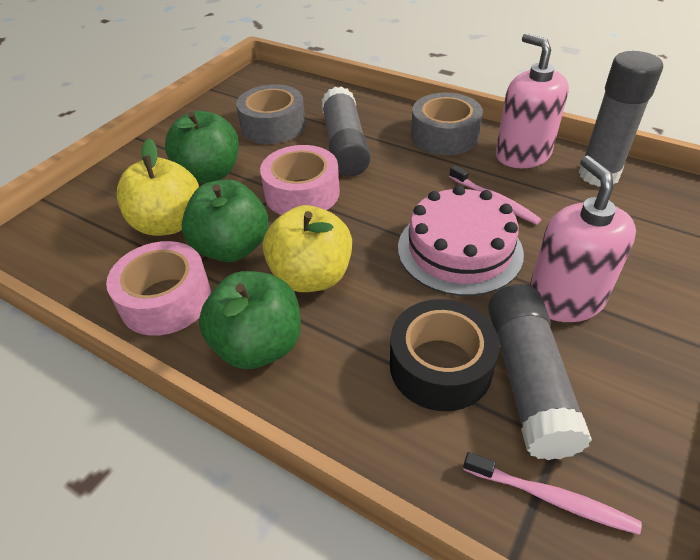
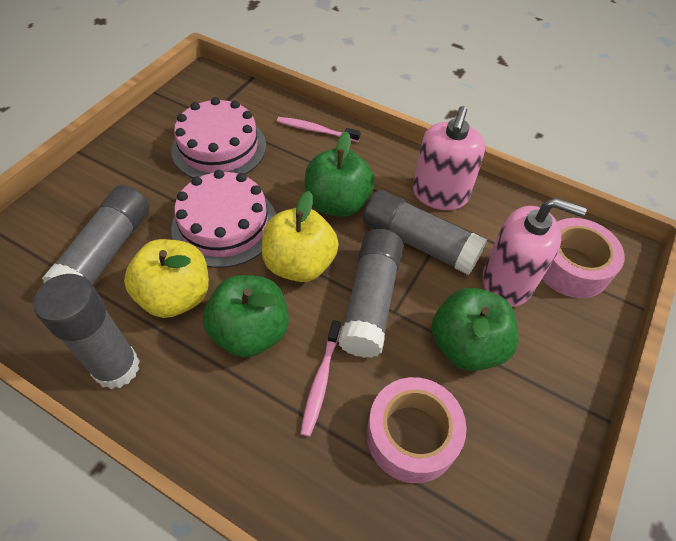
black tape: [390,299,500,411] = 1 -> none = 0
grey glue stick: [322,86,371,177] [488,284,592,460] [579,51,663,187] = 3 -> [33,274,140,389] [42,185,149,285] [338,229,403,358] [363,190,487,275] = 4
grey tape: [236,84,306,144] [411,93,483,155] = 2 -> none = 0
pink cake: [398,185,524,296] = 1 -> [171,97,266,178] [171,170,276,268] = 2

